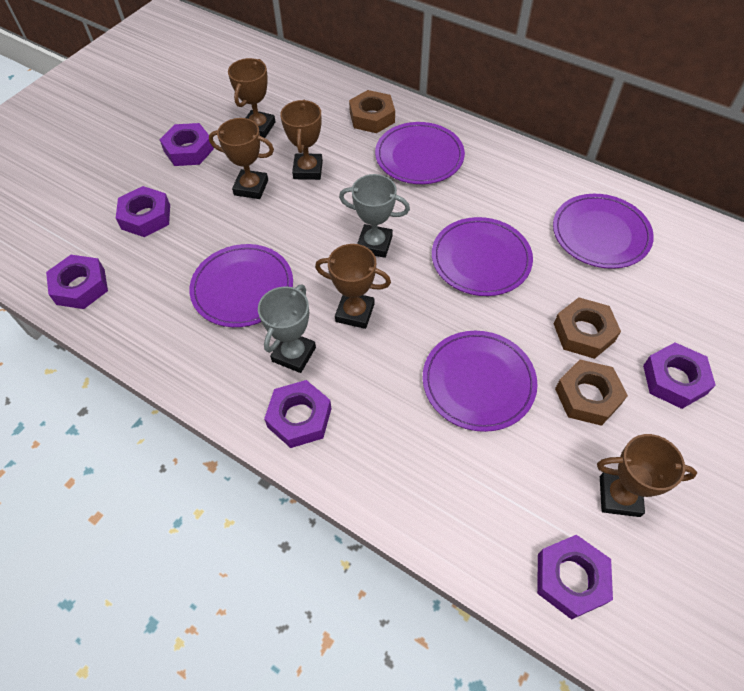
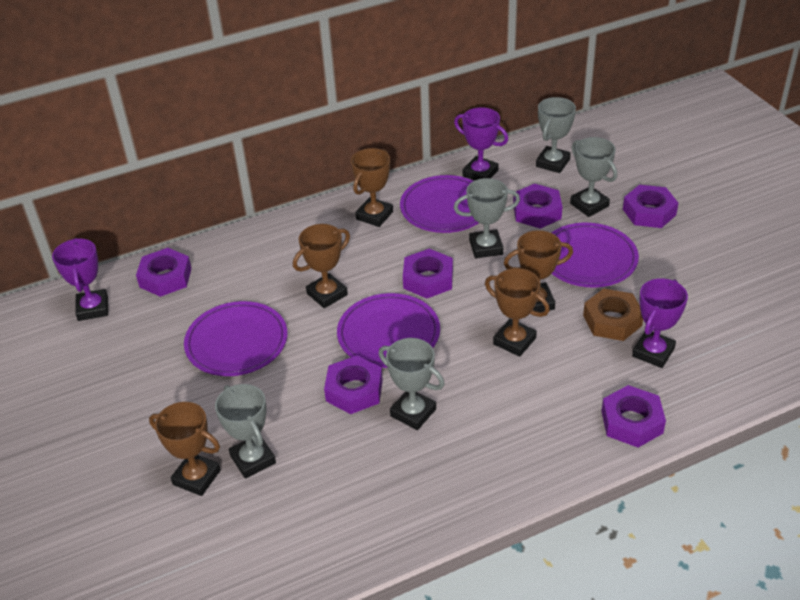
brown nut: [349,90,395,133] [554,297,621,359] [555,360,628,426] = 3 -> [583,288,643,341] = 1
grey trophy: [258,285,316,373] [339,174,410,258] = 2 -> [215,384,276,478] [379,338,445,430] [454,178,520,258] [536,97,576,173] [570,137,617,217] = 5
purple plate: [189,244,293,327] [375,122,465,184] [423,331,537,432] [432,217,533,296] [553,194,654,269] = 5 -> [184,301,287,376] [337,293,440,368] [400,175,479,233] [551,223,639,287] = 4
purple trophy: none = 0 -> [52,238,108,321] [454,107,508,181] [632,278,688,368] = 3

